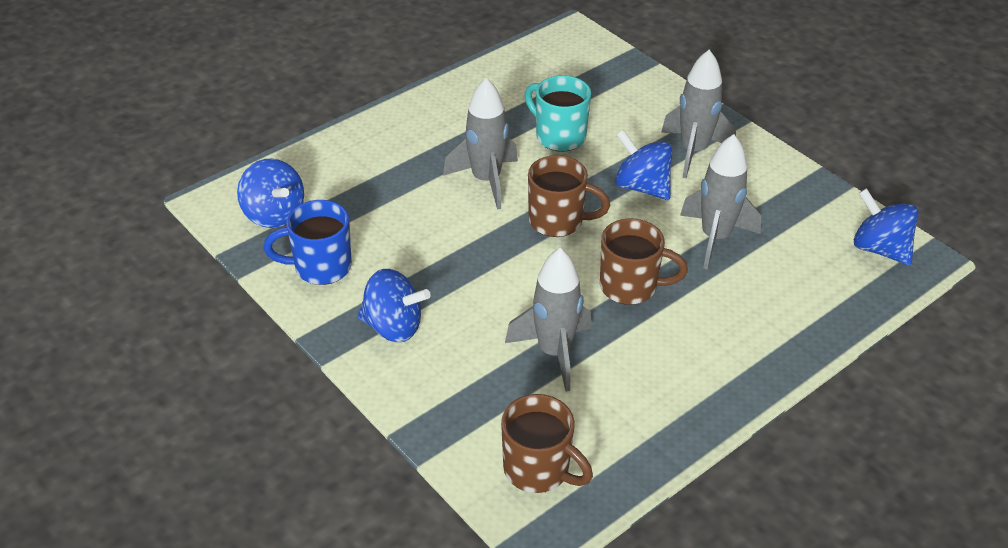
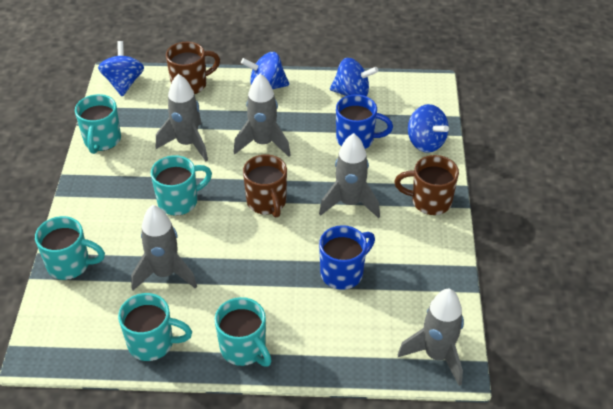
blue mug: [264,200,352,285] = 1 -> [319,225,375,290] [336,94,393,149] = 2
grey rocket: [443,78,518,210] [505,248,592,392] [661,50,736,178] [680,134,761,269] = 4 -> [131,205,197,290] [156,74,208,161] [234,74,291,157] [319,133,380,218] [398,289,464,386] = 5
turquoise mug: [525,76,591,152] = 1 -> [35,216,105,280] [75,94,121,154] [118,293,192,361] [151,155,212,216] [215,297,272,366] = 5

